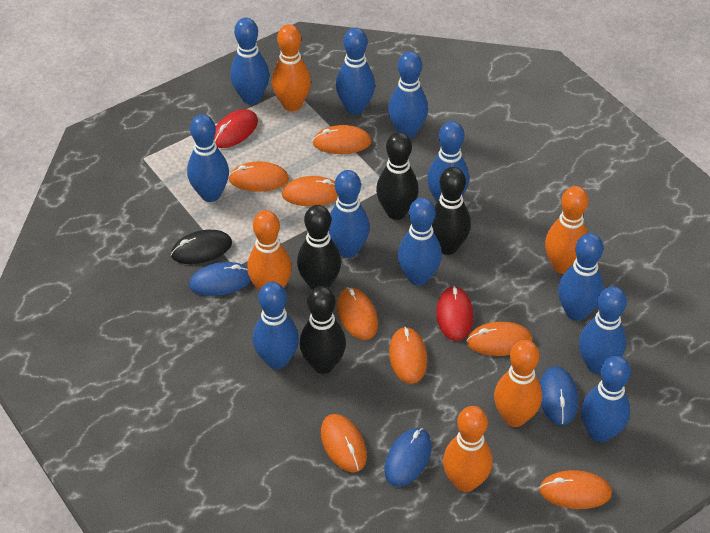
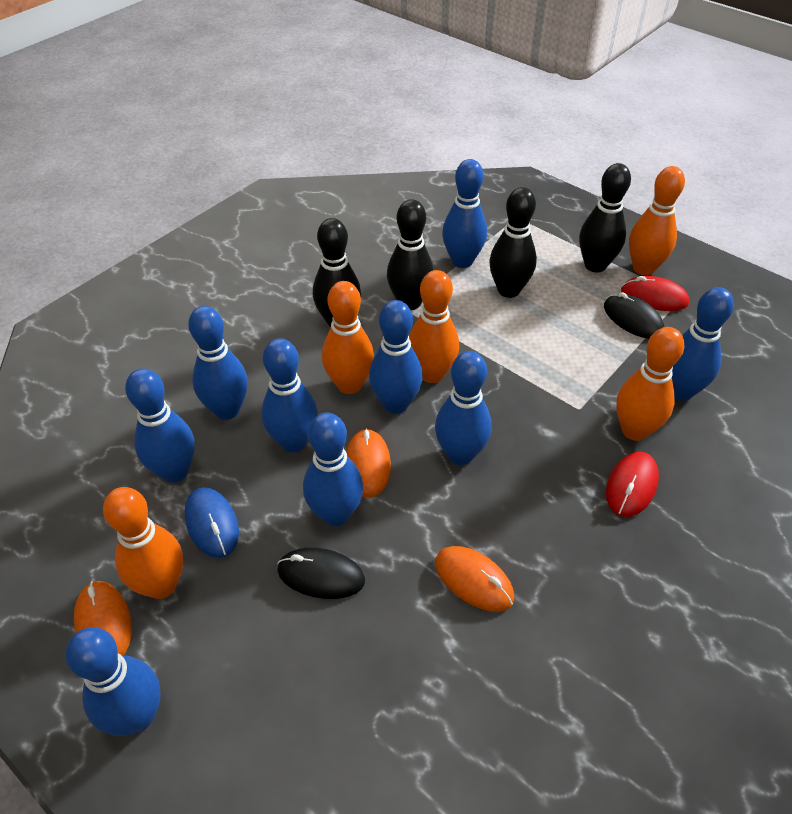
black mouse: [171,230,232,264] = 1 -> [277,548,365,599] [604,292,664,339] = 2
blue bowling pin: [187,114,229,202] [230,18,269,105] [253,282,299,369] [329,170,370,258] [336,28,375,115] [388,51,428,138] [398,198,442,286] [427,121,469,203] [558,233,604,321] [579,286,627,374] [581,356,631,443] = 11 -> [66,627,161,736] [125,368,195,483] [188,306,248,420] [261,338,318,452] [303,412,363,526] [369,300,423,414] [435,351,492,465] [442,159,487,268] [672,287,734,401] = 9
blue mouse: [189,262,251,296] [384,428,432,487] [540,366,578,425] = 3 -> [185,487,239,558] = 1
orange mouse: [229,161,289,192] [282,176,338,206] [313,125,371,154] [321,414,367,472] [337,287,378,340] [389,326,427,384] [466,322,533,356] [539,470,612,509] = 8 -> [74,581,132,655] [346,428,391,498] [435,546,514,612] = 3

